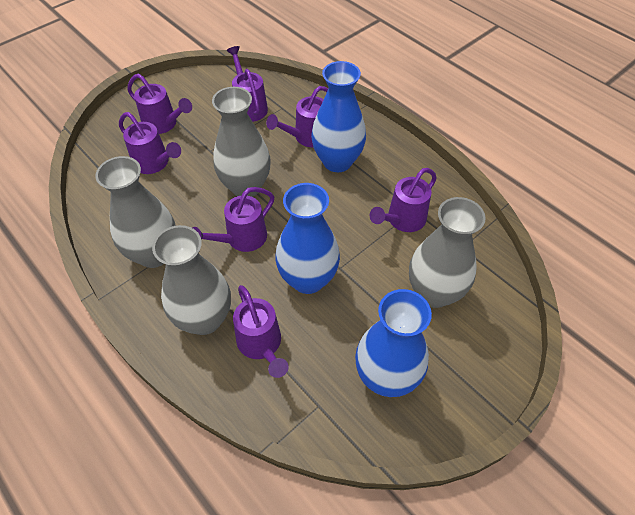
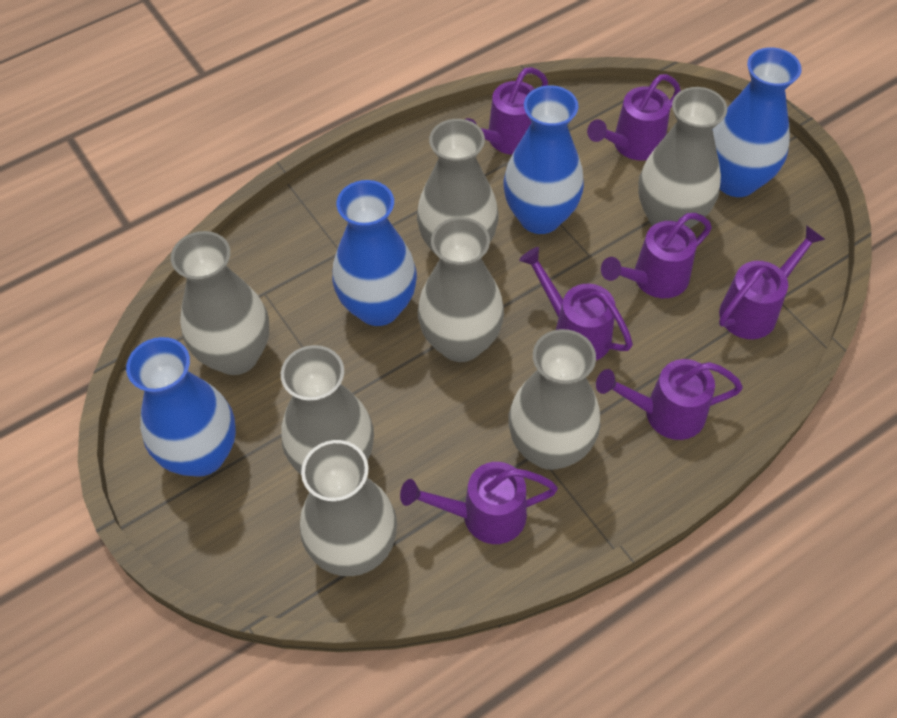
blue vase: [275,183,340,294] [311,61,366,172] [355,289,432,397] = 3 -> [126,337,236,477] [332,180,417,326] [503,85,584,234] [713,47,802,197] = 4
grey vase: [95,156,175,268] [152,225,231,335] [212,87,271,197] [409,197,486,308] = 4 -> [171,231,269,375] [281,345,374,474] [300,440,397,576] [417,119,499,253] [418,217,504,362] [508,329,601,470] [638,87,727,228] = 7

